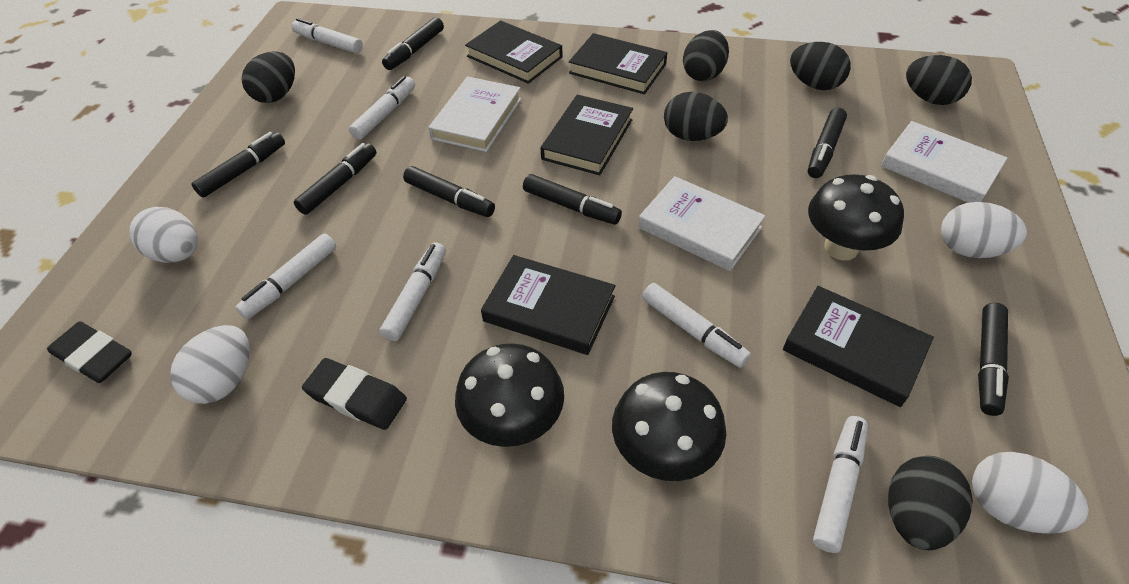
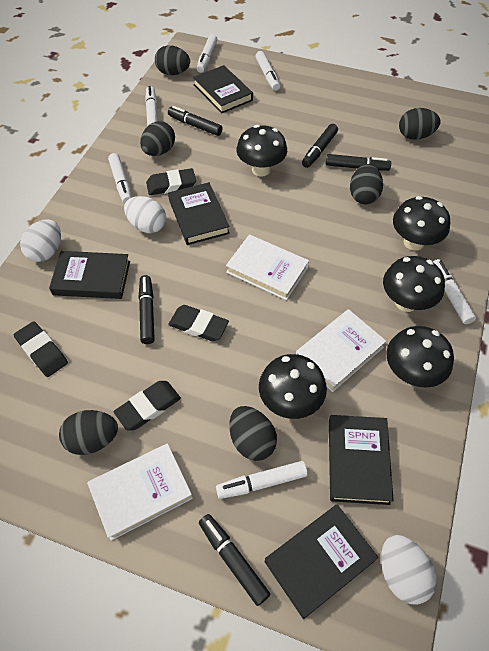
black eraser: [47,321,132,383] [302,358,407,430] = 2 -> [14,321,68,377] [114,381,181,431] [146,168,196,195] [168,305,229,341] = 4
black marker: [191,132,285,198] [294,143,376,215] [382,17,444,70] [403,166,495,217] [523,174,622,225] [808,108,847,178] [978,303,1009,416] = 7 -> [138,275,155,344] [168,106,223,136] [199,514,270,606] [302,124,338,168] [326,154,391,171] = 5
black mushroom: [455,343,564,447] [612,372,726,481] [808,174,904,261] = 3 -> [237,125,287,177] [259,354,327,419] [383,256,445,312] [386,326,454,388] [393,196,450,251] = 5
white egg: [130,207,198,263] [170,325,250,404] [941,202,1027,258] [972,452,1089,534] = 4 -> [20,219,61,262] [124,196,166,233] [381,535,437,605] = 3

